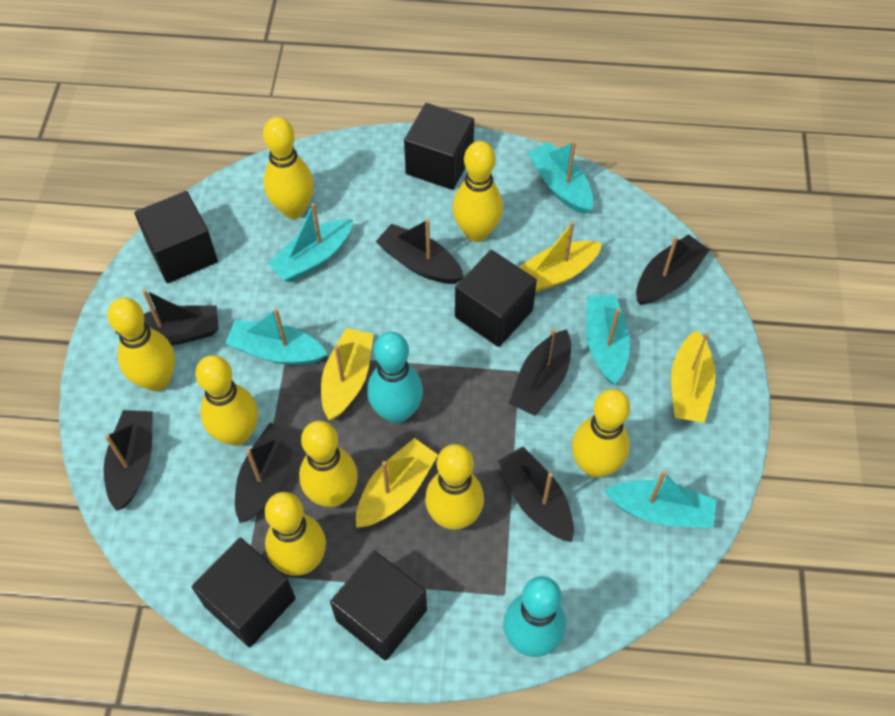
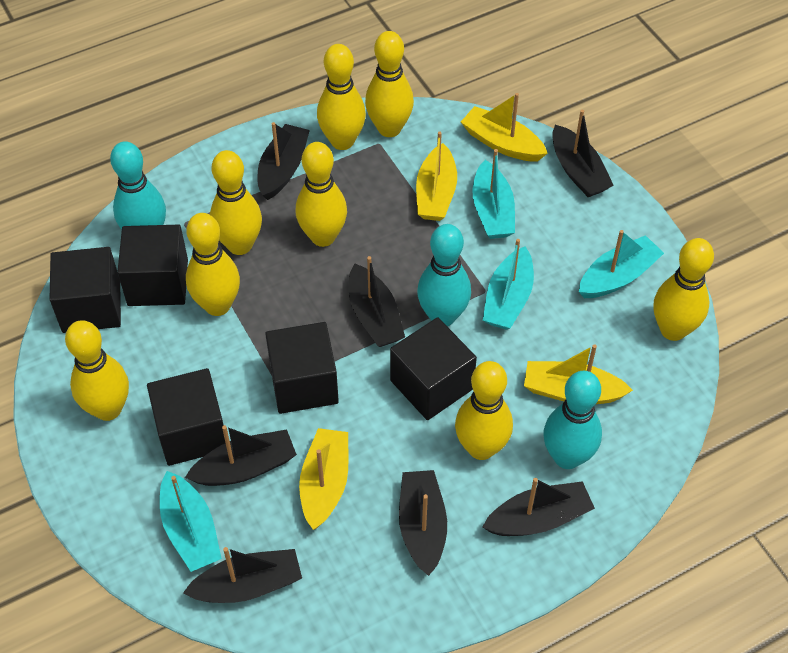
turquoise boat: [225,308,327,365] [267,203,353,282] [528,141,593,214] [586,295,630,384] [604,471,716,528] = 5 -> [160,471,222,572] [472,149,515,239] [483,239,534,330] [579,230,664,298] = 4
turquoise bowling pin: [367,332,423,423] [503,576,566,657] = 2 -> [110,141,166,230] [417,224,471,326] [543,371,602,469] = 3

